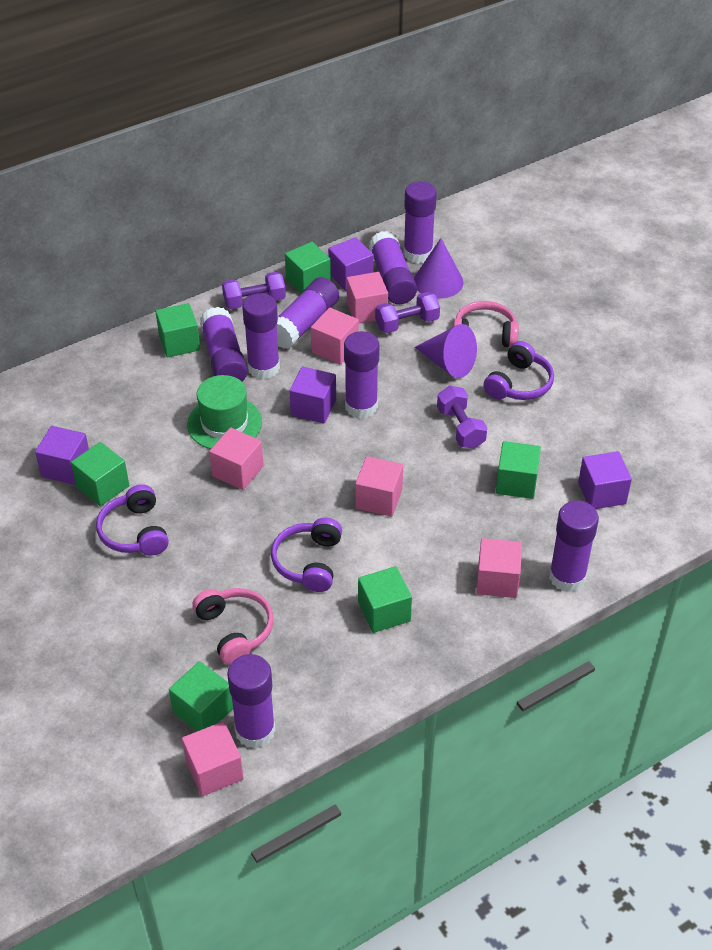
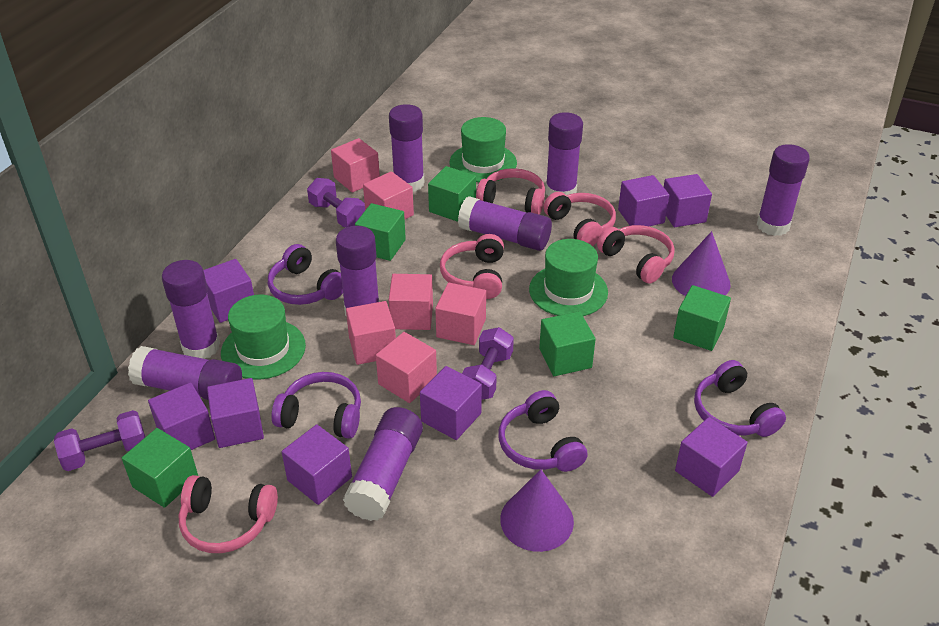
green cube: [71,442,129,506] [155,303,200,357] [169,661,233,731] [285,242,331,294] [358,566,412,633] [496,441,541,499] = 6 -> [122,428,198,508] [355,203,406,261] [428,166,476,222] [539,311,596,376] [673,285,731,351] = 5
green hat: [187,375,262,449] = 1 -> [221,295,306,379] [449,117,517,182] [529,239,608,316] = 3
pink headphones: [193,588,274,665] [453,301,519,347] = 2 -> [179,475,278,553] [440,234,504,299] [476,168,545,215] [543,192,616,246] [597,225,675,284] = 5
purple cube: [35,426,89,485] [290,366,336,424] [328,237,374,291] [578,451,632,509] = 4 -> [148,382,215,450] [204,259,254,323] [207,378,264,448] [282,424,352,505] [420,366,482,440] [618,175,669,226] [664,174,712,227] [675,417,748,497] = 8
purple headphones: [96,484,169,555] [271,518,342,592] [483,341,554,400] = 3 -> [268,244,343,305] [272,372,361,439] [499,390,588,472] [694,360,786,437] = 4

